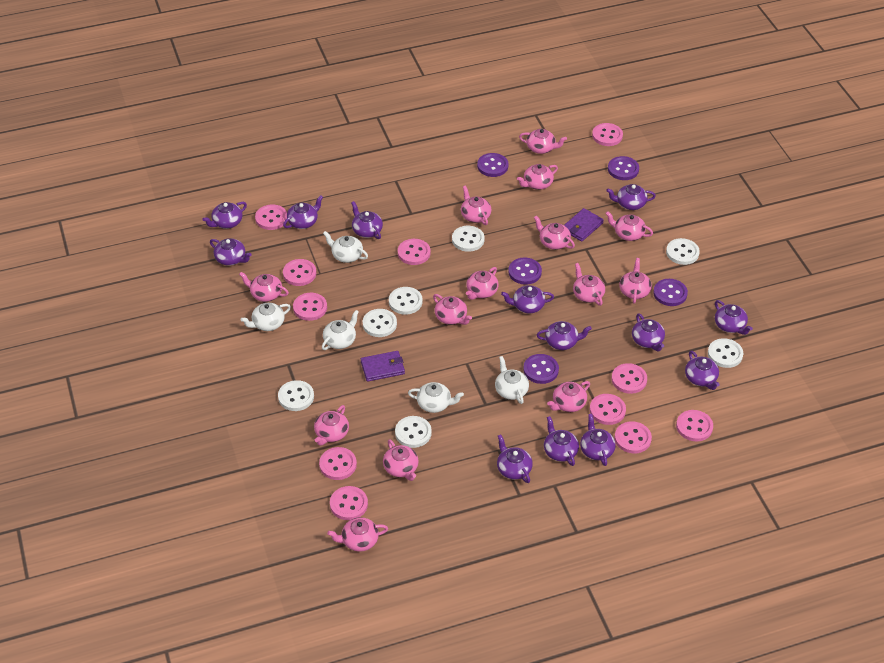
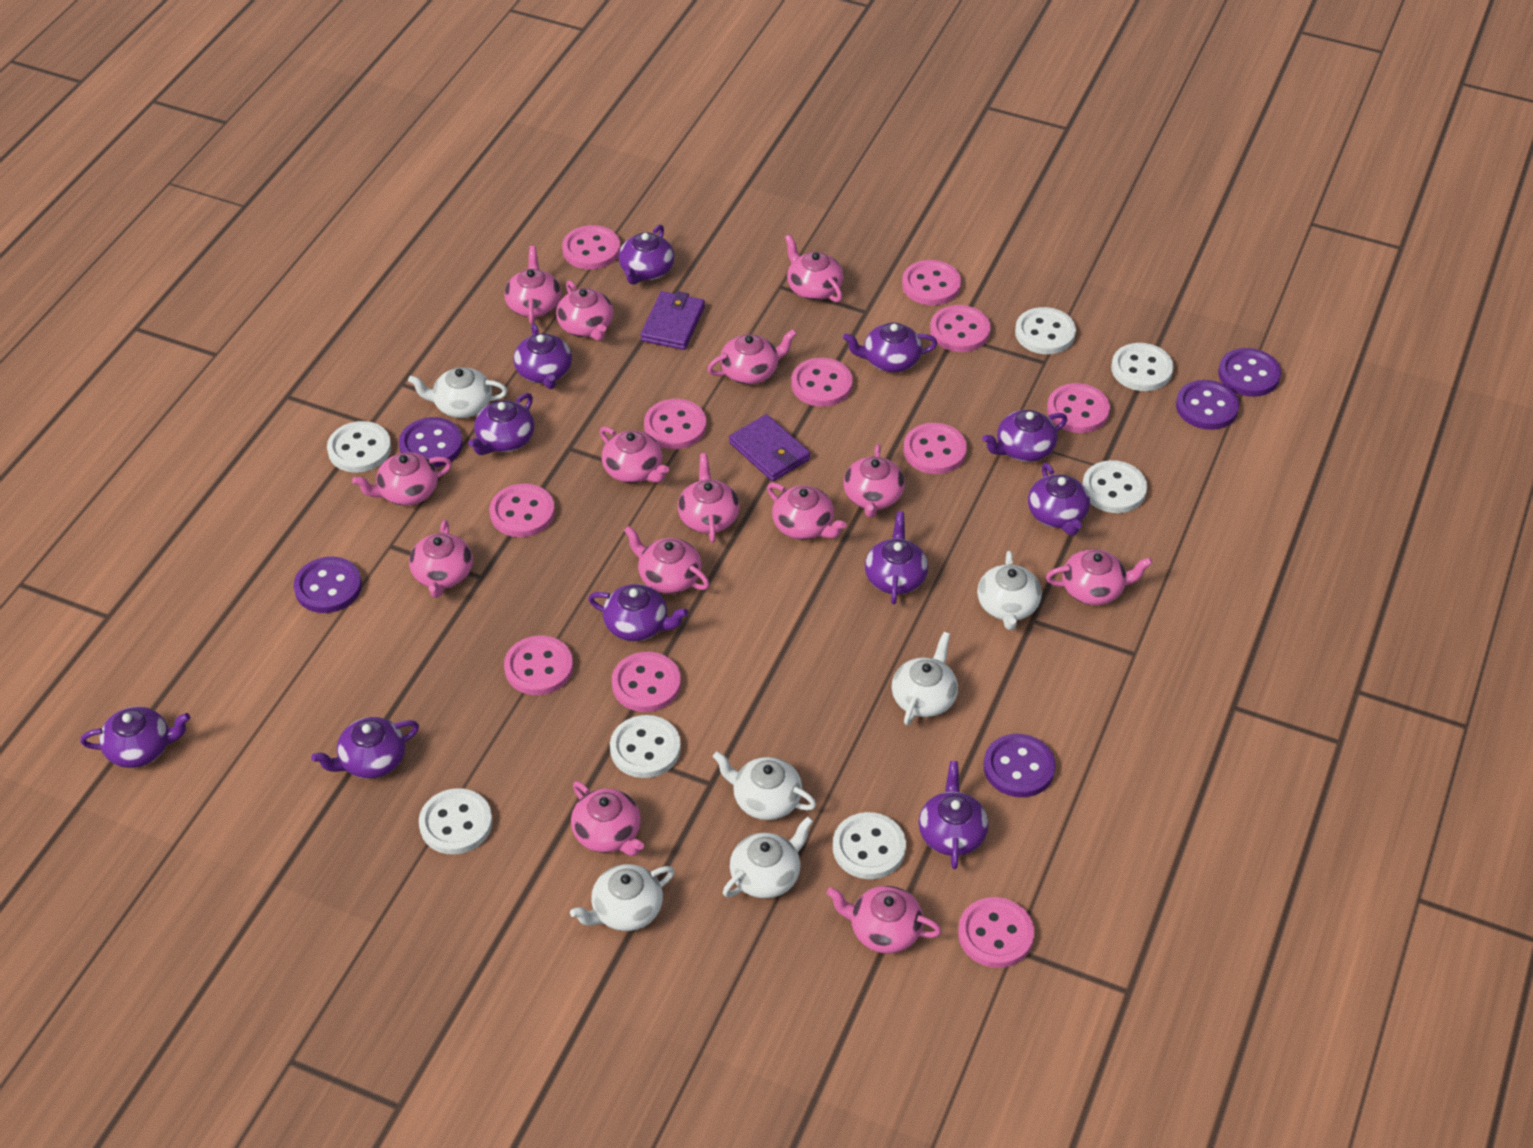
purple teapot: [202,202,247,229] [210,238,252,265] [283,195,323,229] [351,201,383,239] [497,435,533,483] [501,285,554,313] [537,321,592,350] [544,416,579,466] [580,414,616,466] [606,184,656,210] [632,313,665,352] [685,351,720,390] [715,300,753,335] = 13 -> [80,707,190,768] [311,717,419,779] [468,393,534,455] [514,324,572,389] [588,584,688,641] [619,225,674,285] [843,322,938,372] [865,511,928,604] [919,761,989,869] [982,410,1067,462] [1028,463,1090,536] = 11
white teapot: [240,303,291,331] [322,310,359,350] [323,231,368,263] [408,382,464,413] [495,356,529,404] = 5 -> [408,367,507,418] [570,864,675,931] [713,751,816,820] [723,816,813,899] [892,632,958,725] [977,551,1042,630] = 6

